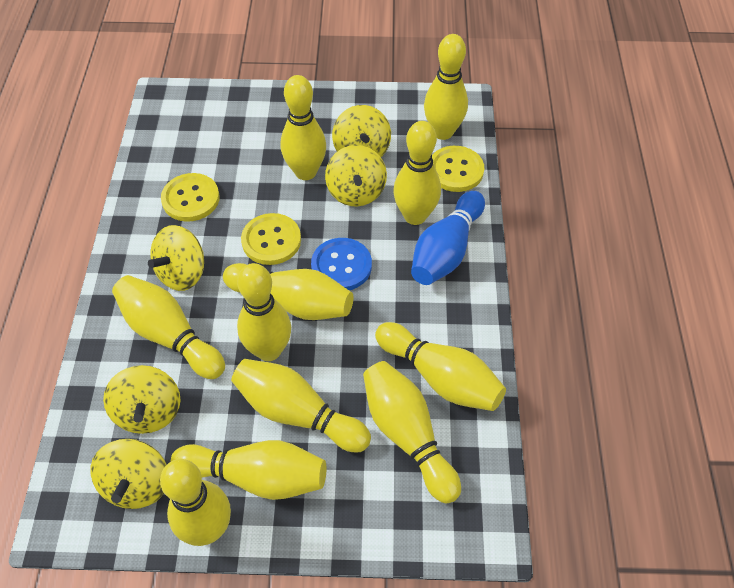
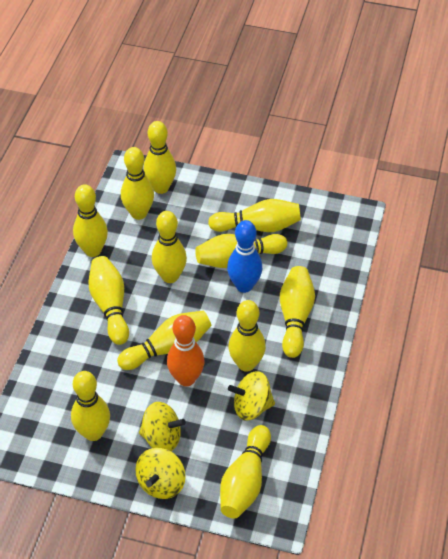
blue button: [311,238,372,290] = 1 -> none = 0
orange bowling pin: none = 0 -> [167,315,205,386] = 1
yellow bowling pin: [112,275,225,379] [160,459,231,546] [171,440,326,500] [223,263,353,320] [231,359,371,452] [237,263,291,361] [281,75,326,180] [363,361,461,503] [375,322,506,411] [393,121,441,225] [424,34,468,140] = 11 -> [71,371,110,441] [73,184,108,257] [88,256,129,345] [117,311,212,370] [121,147,154,220] [144,121,176,194] [152,211,187,283] [195,234,287,268] [208,199,301,232] [220,425,271,518] [228,300,266,372] [280,266,315,358] = 12
yellow button: [161,173,220,222] [241,213,301,265] [432,146,484,192] = 3 -> none = 0
yellow spinning top: [90,439,167,509] [103,365,180,434] [148,225,204,291] [325,145,387,206] [332,105,391,157] = 5 -> [135,448,185,499] [139,402,186,451] [228,371,275,421] = 3

